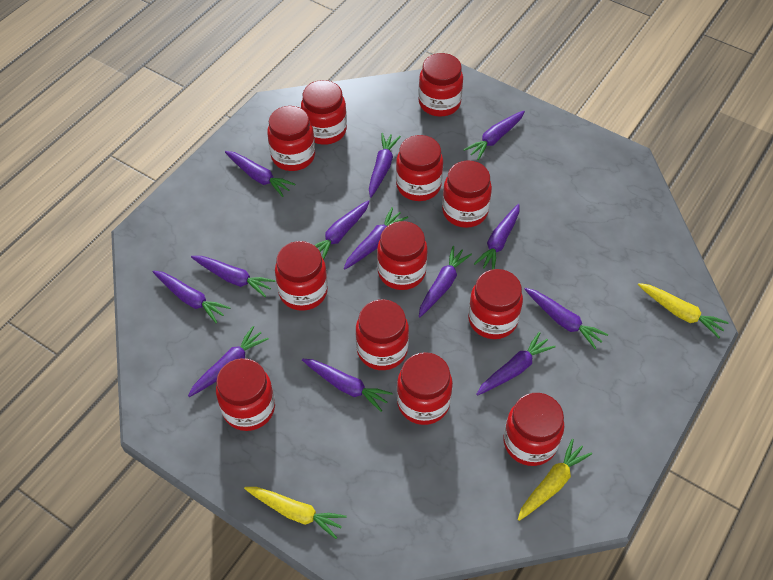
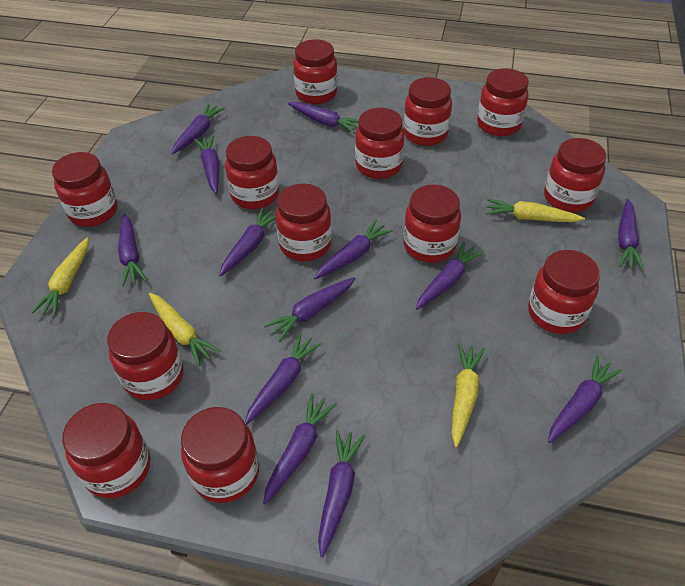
red jar: [216,358,275,431] [267,106,315,171] [275,241,328,311] [301,80,347,145] [356,299,409,370] [377,221,428,290] [396,135,443,201] [397,352,453,425] [418,53,463,117] [442,161,492,228] [468,269,523,339] [503,393,564,466] = 12 -> [52,152,118,227] [62,403,150,499] [107,312,184,401] [181,407,259,503] [225,136,279,209] [275,184,332,262] [293,39,338,104] [355,108,405,179] [403,77,452,146] [403,185,461,263] [477,68,529,136] [528,250,600,334] [544,138,606,212] = 13
yellow carrot: [244,487,346,539] [518,439,592,521] [638,283,729,338] = 3 -> [31,237,89,316] [149,293,221,366] [451,343,485,448] [486,199,585,222] = 4

